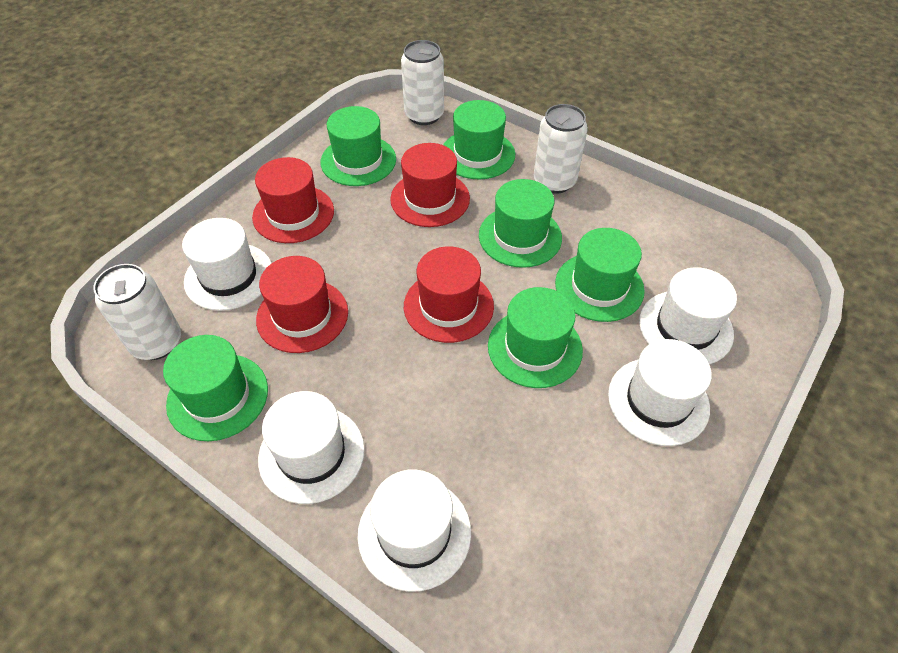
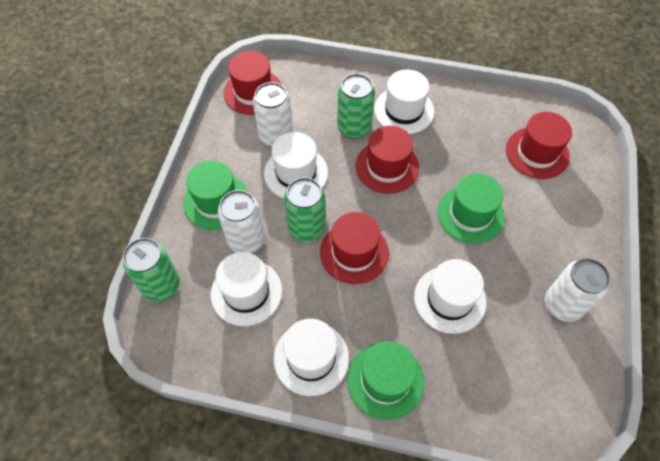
green can: none = 0 -> [123,238,180,302] [284,177,326,242] [337,74,375,139] = 3
green hat: [163,335,268,441] [321,106,396,186] [443,100,515,179] [479,179,562,268] [488,287,583,388] [555,228,645,322] = 6 -> [183,160,248,230] [347,341,424,420] [437,173,505,244] = 3

